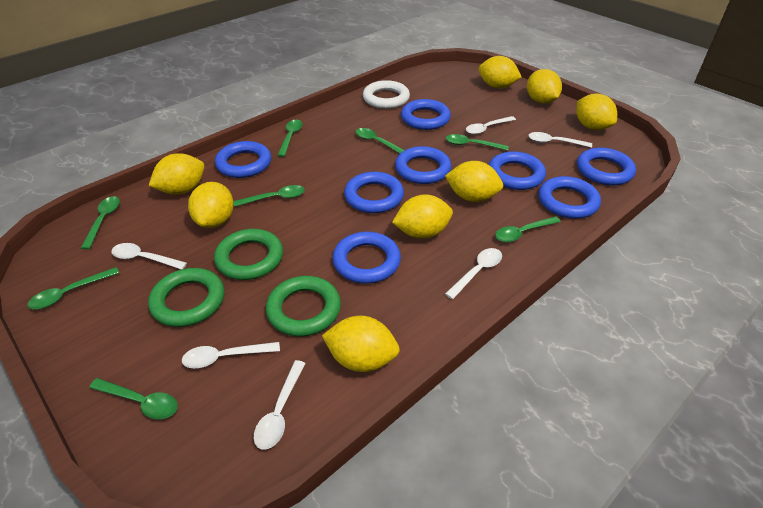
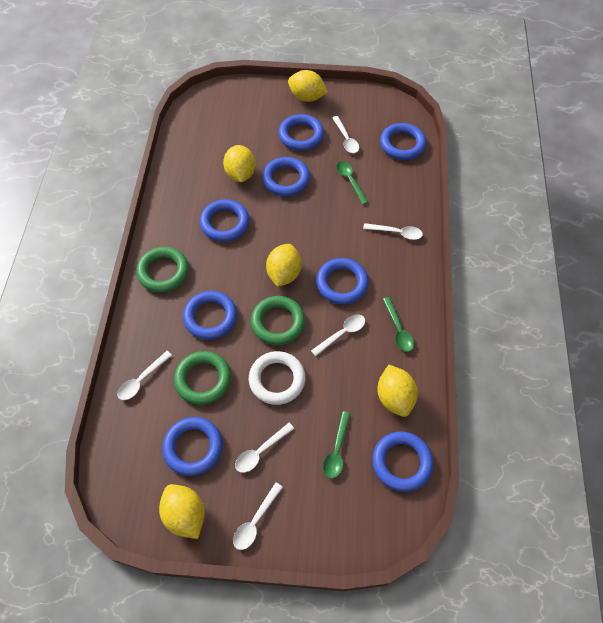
green spoon: [28,267,119,309] [81,196,120,249] [89,378,178,419] [233,185,305,207] [277,120,303,157] [356,128,405,154] [446,134,509,151] [495,216,561,242] = 8 -> [323,411,350,479] [336,161,368,205] [383,297,414,352] = 3
yellow lemon: [149,153,204,195] [188,182,234,228] [322,316,400,372] [392,194,453,239] [445,161,503,202] [479,56,522,88] [527,69,562,104] [576,94,617,130] = 8 -> [159,484,205,539] [223,145,256,182] [266,244,302,287] [288,70,328,102] [377,365,418,417] = 5

